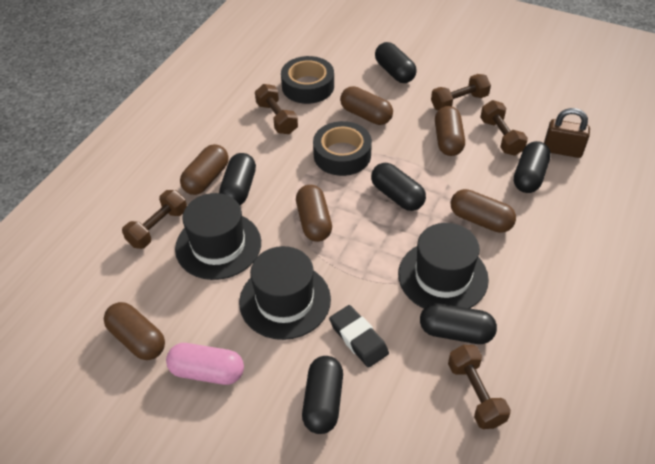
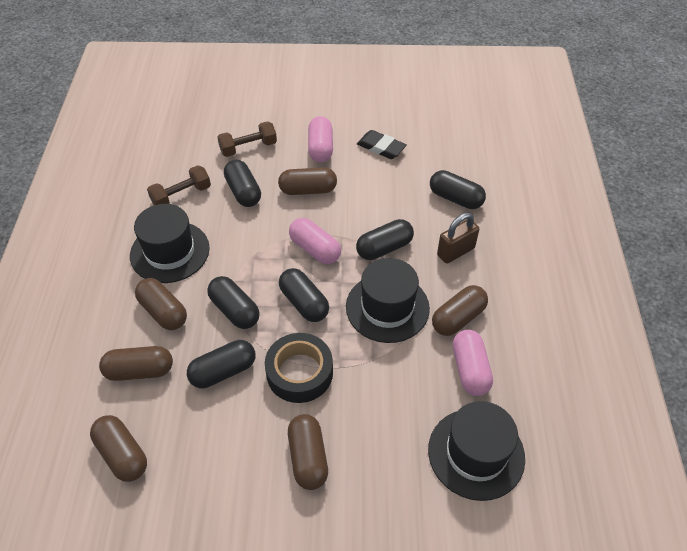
black tape: [281,56,334,104] [313,121,372,176] = 2 -> [265,333,333,403] = 1
brown dumbbell: [122,190,187,249] [255,84,298,134] [431,74,491,110] [448,345,511,429] [480,100,528,156] = 5 -> [147,165,211,205] [217,121,277,157] = 2
pink capsule: [166,343,244,385] = 1 -> [289,218,341,264] [308,116,333,162] [453,330,493,396] = 3

